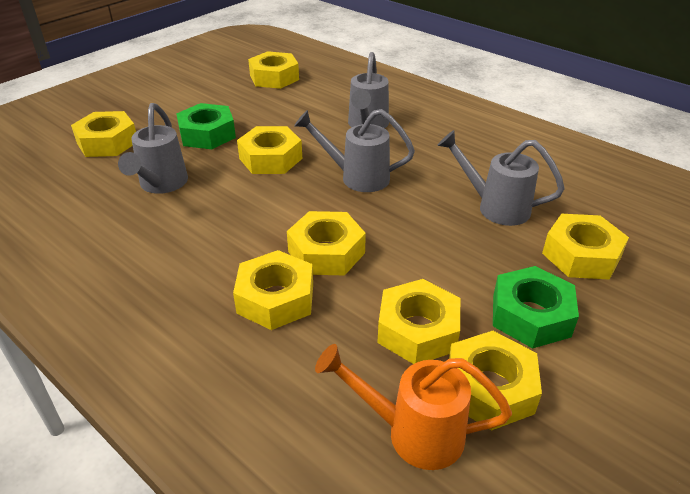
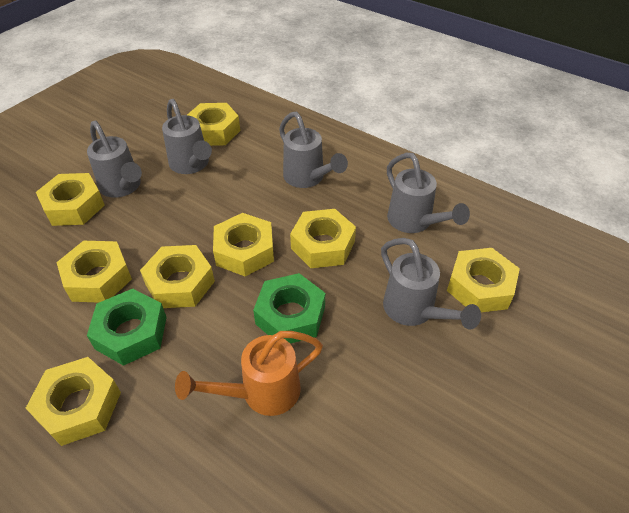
grey watering can: [118,103,188,194] [294,109,415,192] [348,52,389,128] [437,130,565,226] = 4 -> [87,121,142,198] [162,99,212,174] [279,112,348,188] [381,238,481,330] [387,153,470,233] = 5

